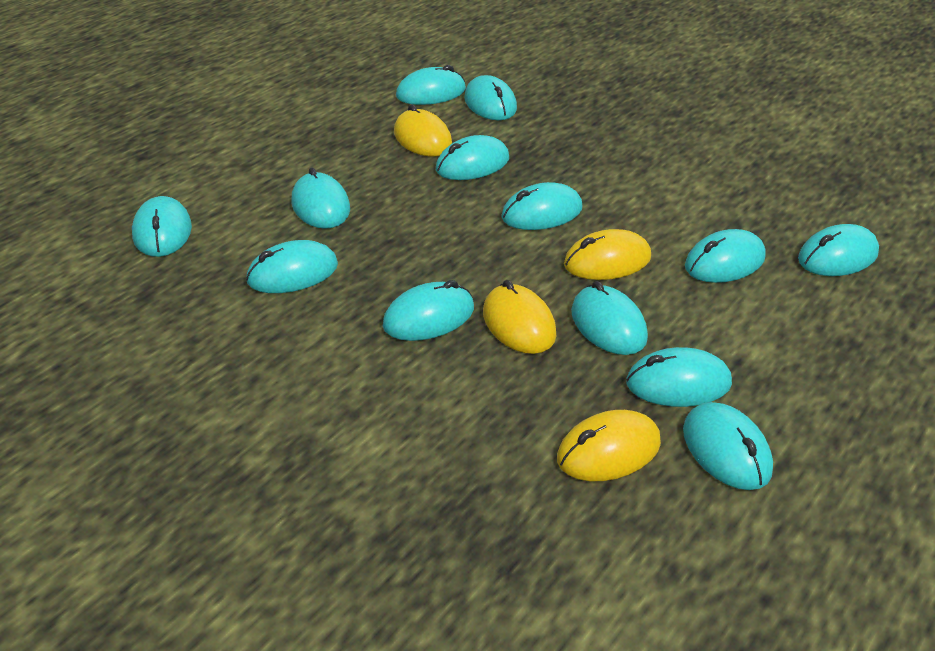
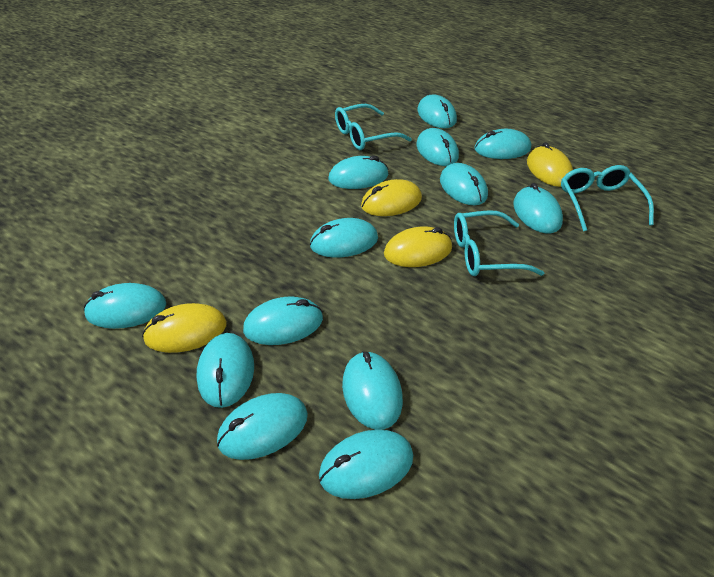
turquoise glasses: none = 0 -> [335,104,412,150] [454,210,544,276] [561,165,654,231] = 3

